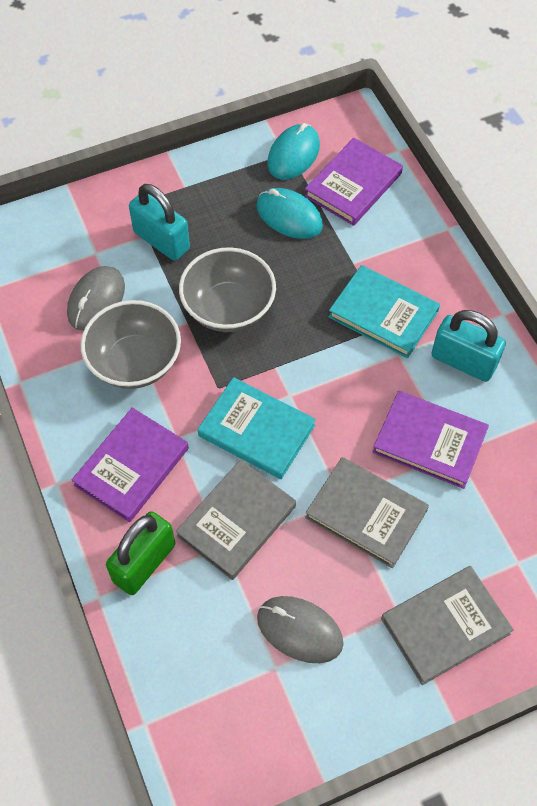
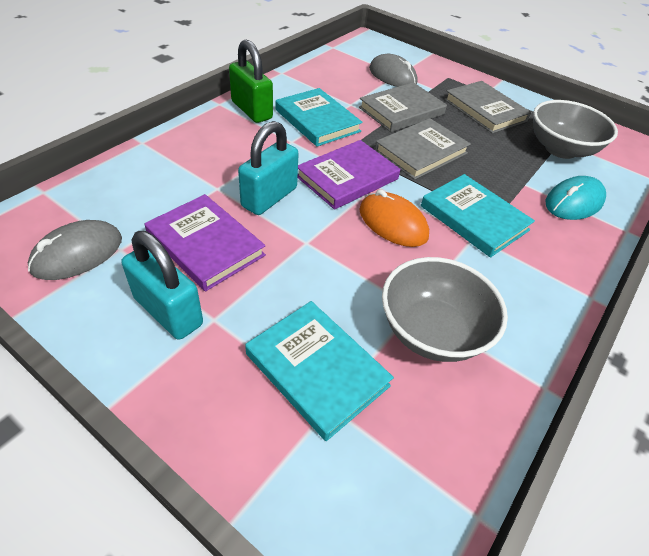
orange mouse: none = 0 -> [359,189,429,247] = 1
purple book: [72,407,189,522] [304,138,403,226] [372,391,489,489] = 3 -> [145,194,266,291] [298,140,400,210] = 2
turquoise book: [198,377,316,479] [329,265,440,358] = 2 -> [245,301,394,441] [276,88,363,147] [421,174,535,258] = 3
turquoise mouse: [256,188,323,239] [267,123,320,180] = 2 -> [546,176,606,220] = 1

